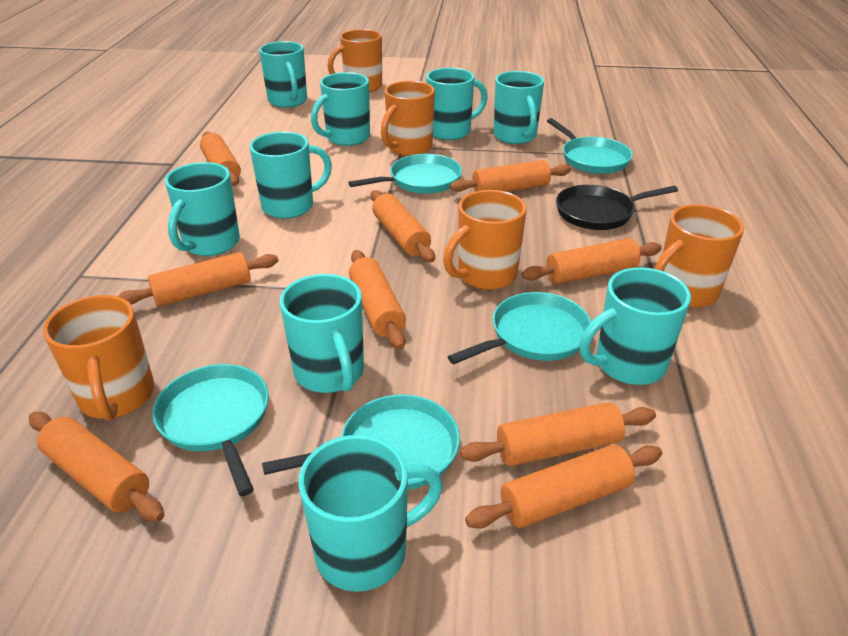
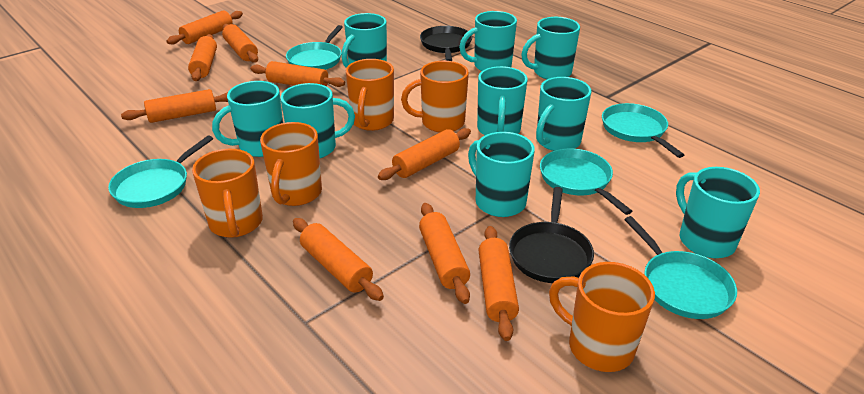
black pan: [556,185,678,230] = 1 -> [420,26,472,61] [509,187,594,283] = 2

